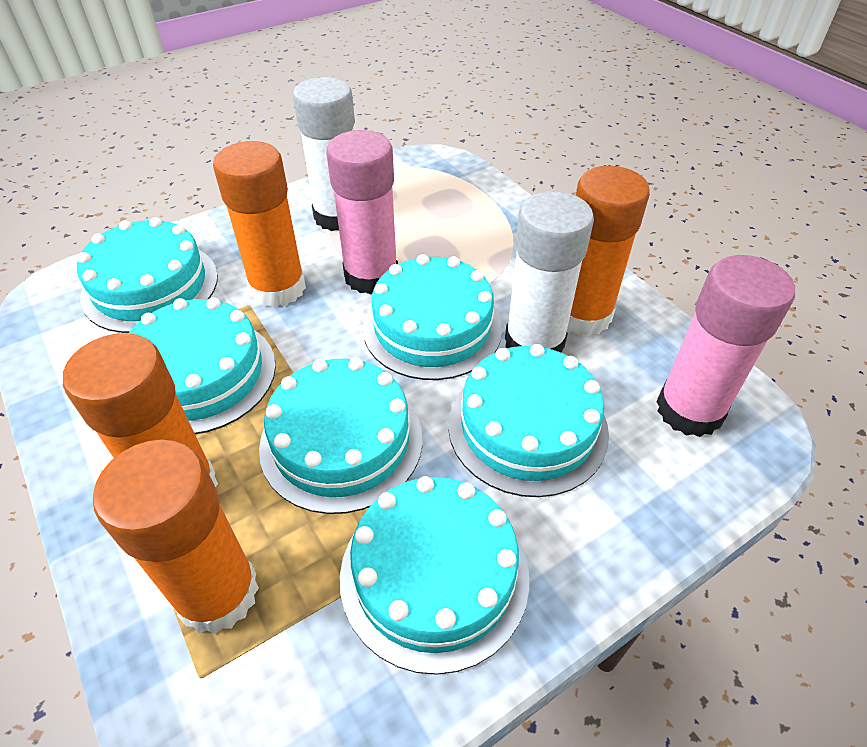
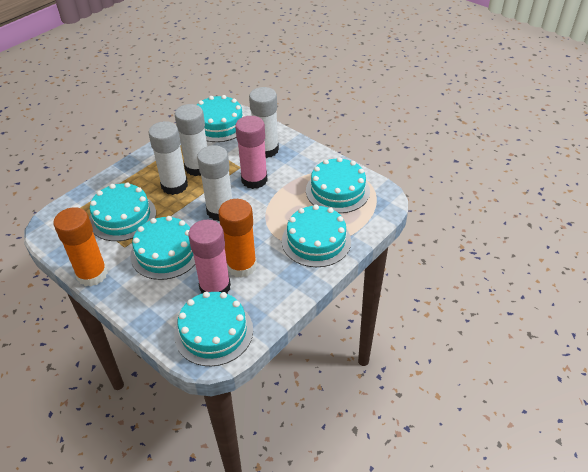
orange glue stick: [63,333,218,487] [93,440,259,634] [213,141,306,308] [567,166,650,336] = 4 -> [54,207,108,286] [218,199,257,278] = 2
white glue stick: [293,77,355,231] [505,191,594,353] = 2 -> [148,121,188,195] [175,104,207,176] [197,145,232,221] [249,87,279,158] = 4

